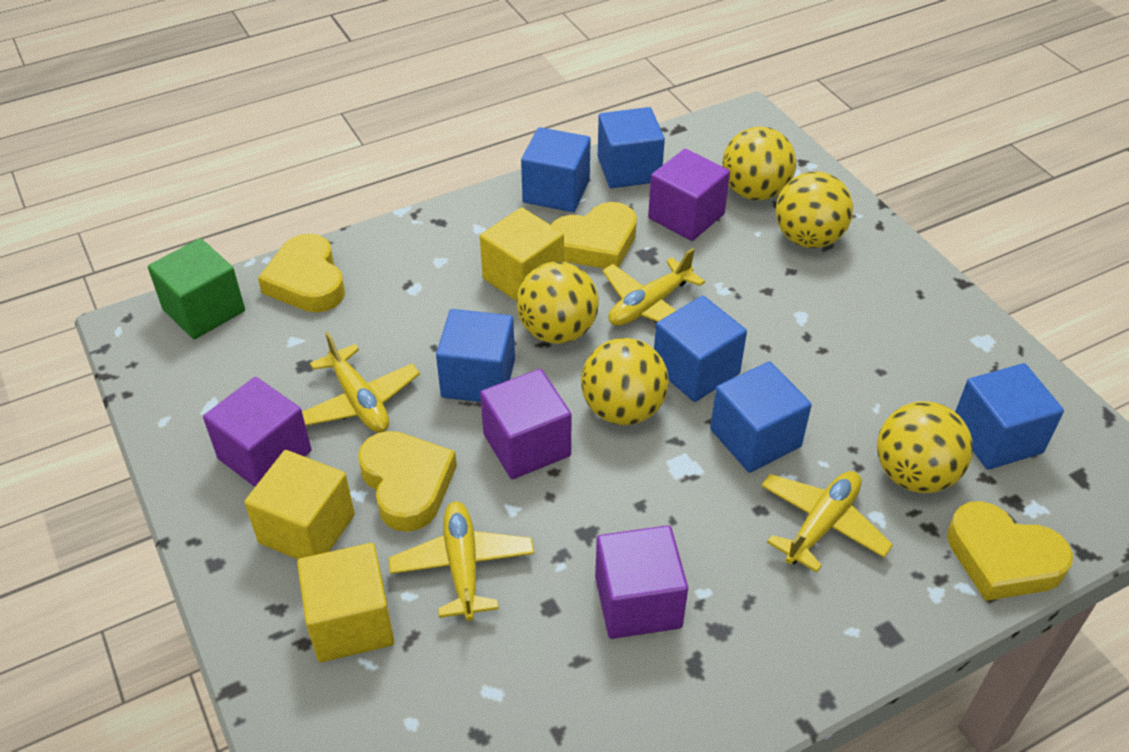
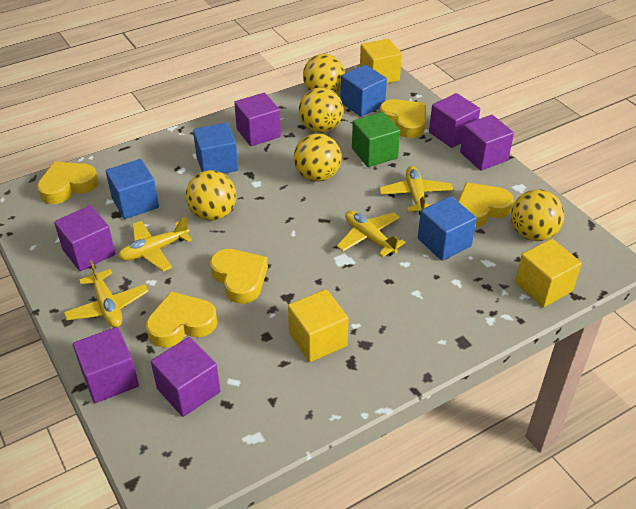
blue cube: [436,309,515,402] [521,127,591,212] [598,107,665,188] [654,296,747,402] [710,361,812,473] [955,363,1064,470] = 6 -> [106,159,159,219] [193,123,238,174] [341,65,387,117] [418,196,477,261] = 4
purple cube: [203,377,311,487] [480,369,571,479] [595,525,688,639] [648,149,730,241] = 4 -> [54,205,115,271] [73,327,139,403] [151,337,220,417] [234,93,281,146] [429,93,480,148] [460,115,514,171] = 6
yellow heart: [258,233,345,313] [358,431,457,532] [551,202,637,269] [947,501,1073,601] = 4 -> [37,162,99,204] [146,291,217,347] [210,249,268,304] [379,99,426,138] [458,183,514,227] = 5

